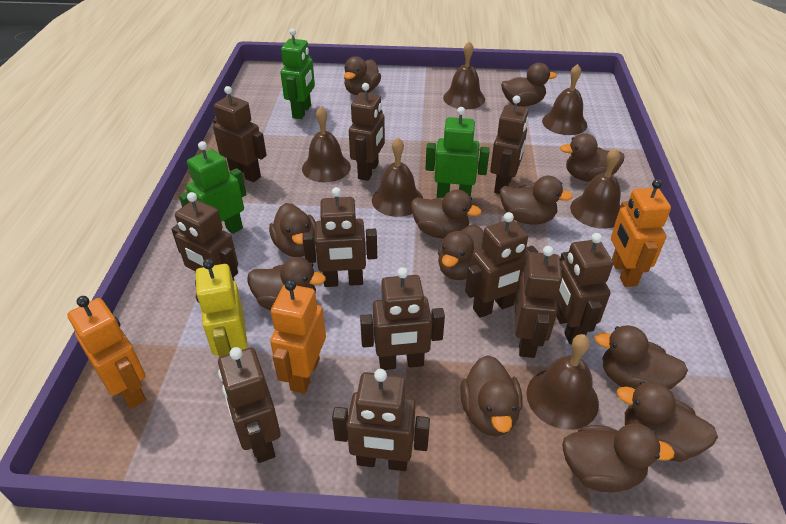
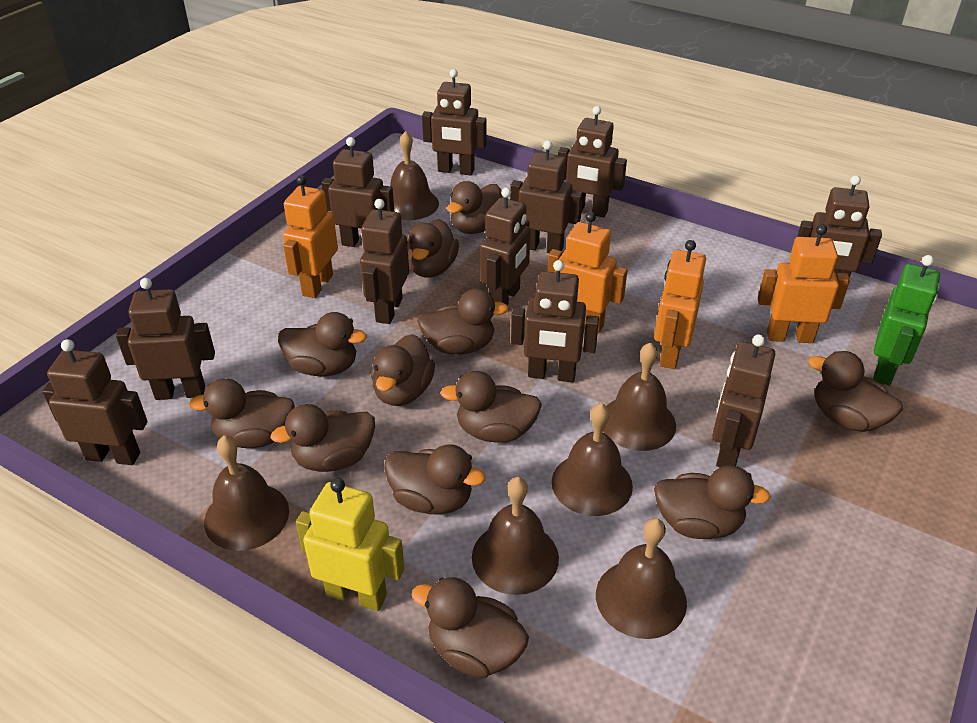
green robot: [179,141,246,234] [280,29,315,119] [425,107,490,198] = 3 -> [873,255,940,385] = 1
orange robot: [67,296,146,409] [270,280,326,394] [611,179,671,287] = 3 -> [283,175,338,298] [548,212,628,334] [654,240,706,369] [758,224,850,343] = 4

